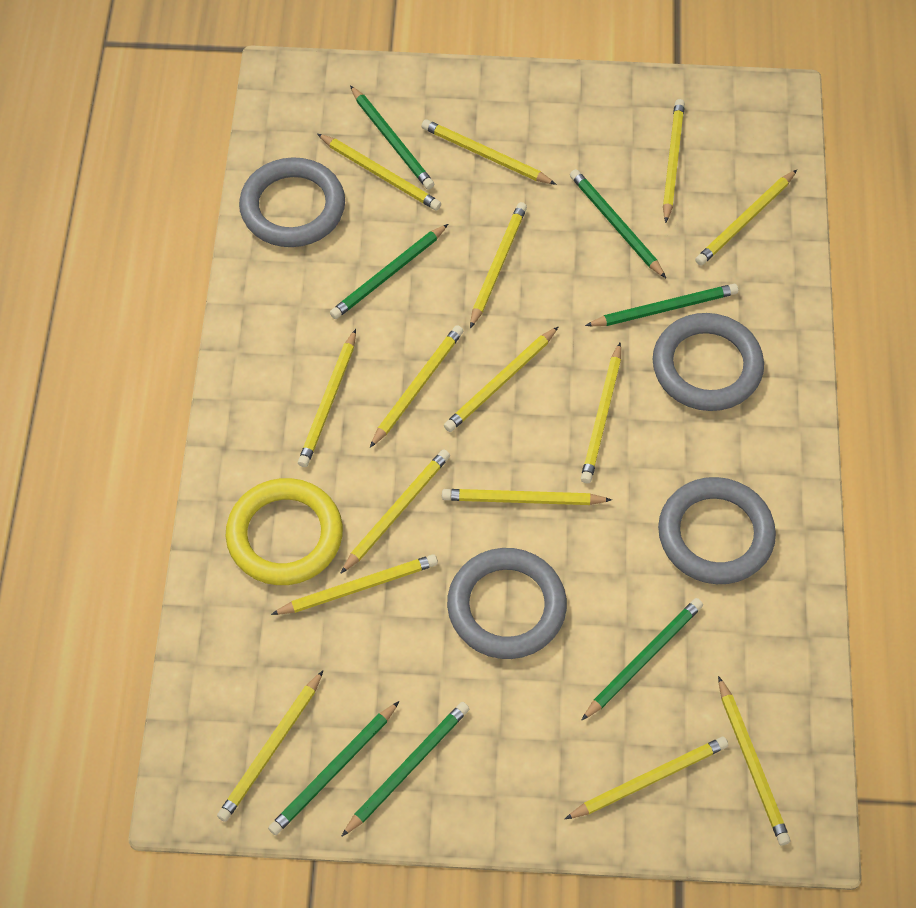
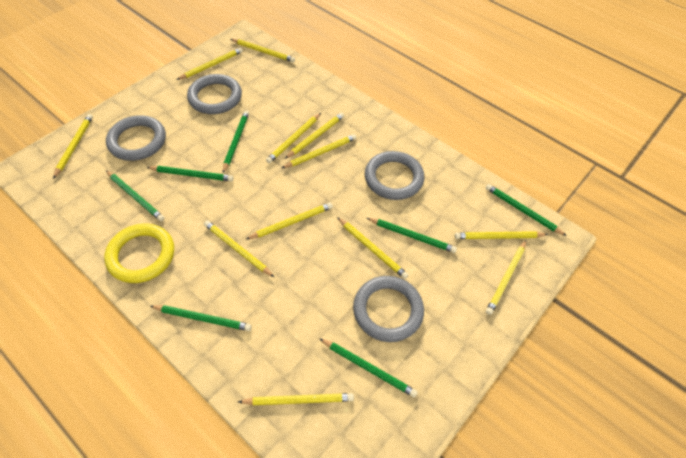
yellow pencil: [217,671,323,822] [271,554,438,615] [298,329,356,467] [317,134,441,210] [340,449,450,574] [370,325,463,448] [421,120,557,185] [442,489,612,505] [444,326,559,432] [470,202,527,328] [565,737,728,819] [581,343,621,483] [663,99,685,223] [695,170,797,265] [718,676,790,845] = 15 -> [53,114,93,179] [177,48,243,80] [204,221,274,277] [231,39,295,62] [238,393,354,405] [246,203,333,239] [266,113,321,163] [282,134,356,168] [285,113,344,159] [337,217,408,279] [455,231,548,239] [486,240,526,315] = 12

